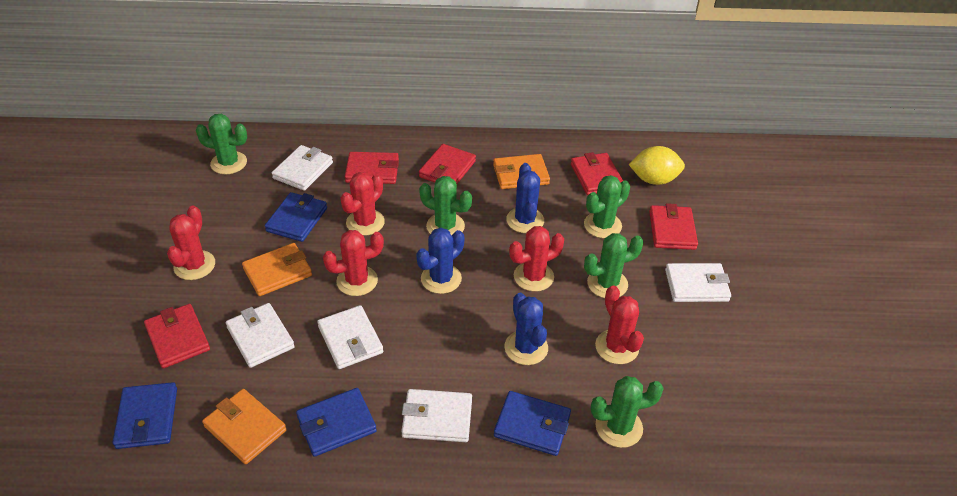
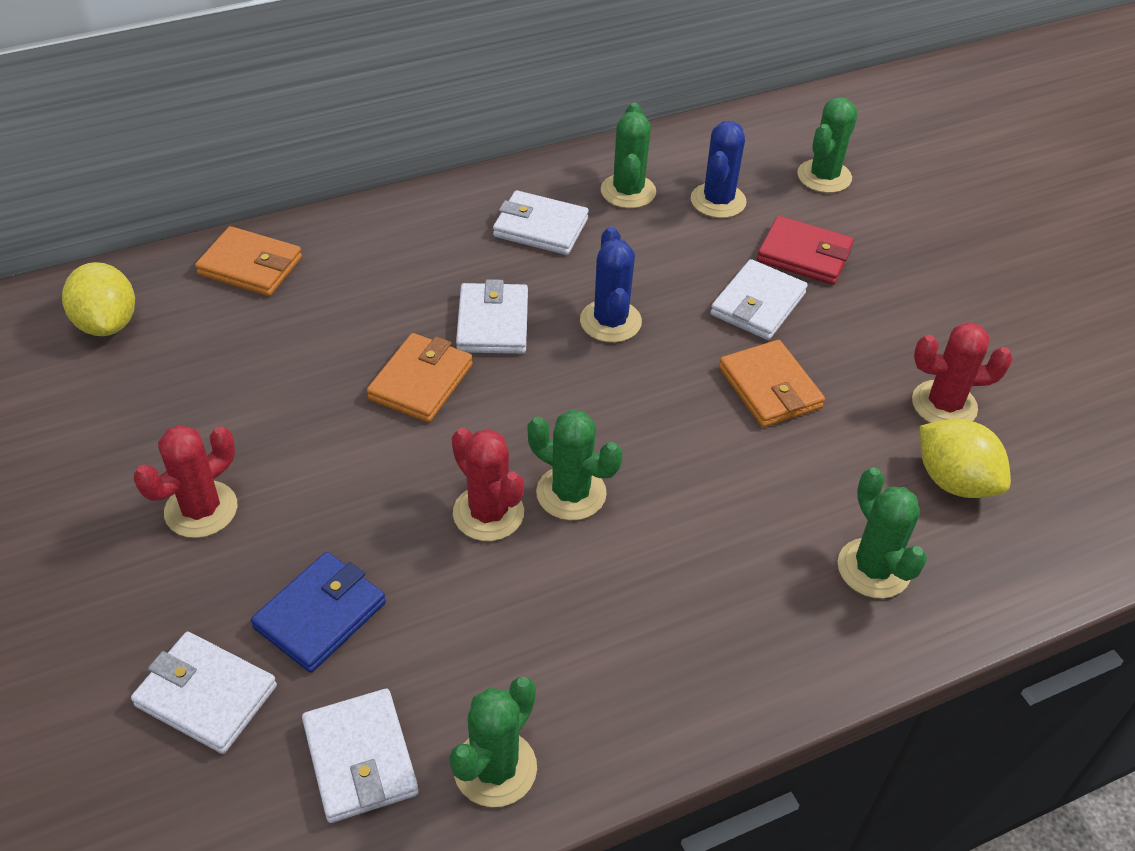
blue cactus: [416,228,465,294] [504,293,548,365] [506,163,544,233] = 3 -> [580,227,642,343] [690,121,747,218] = 2
blue wallet: [112,382,177,449] [265,192,327,242] [296,388,377,457] [494,391,571,456] = 4 -> [251,552,386,673] = 1
red cactus: [167,205,215,280] [323,230,384,296] [340,172,385,236] [509,226,564,292] [595,285,644,364] = 5 -> [134,425,237,538] [452,428,524,541] [912,322,1013,423] = 3
red wallet: [144,304,210,368] [345,152,399,184] [419,144,476,184] [571,152,623,195] [649,203,698,250] = 5 -> [757,216,854,285] = 1
yellow lemon: [629,146,685,185] = 1 -> [62,262,135,336] [920,419,1011,498] = 2

